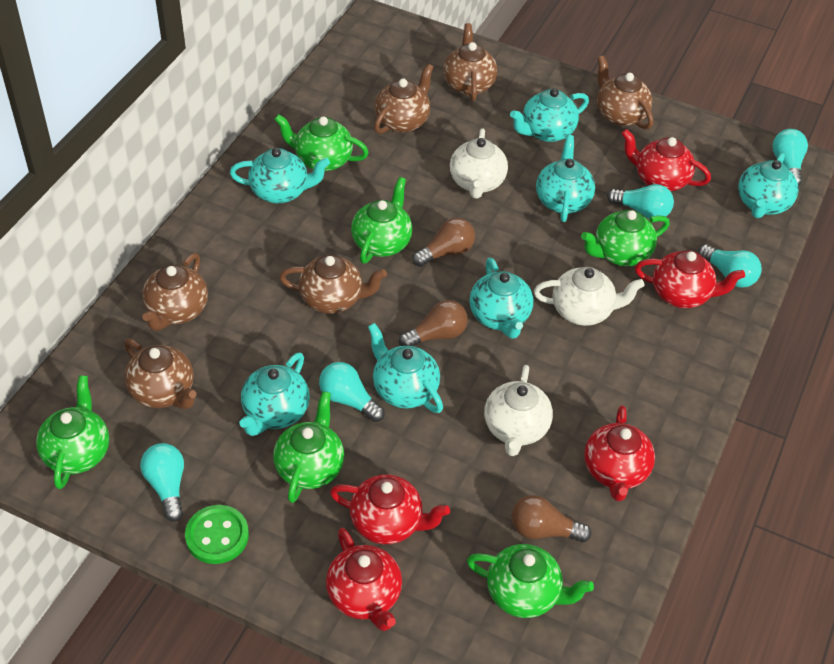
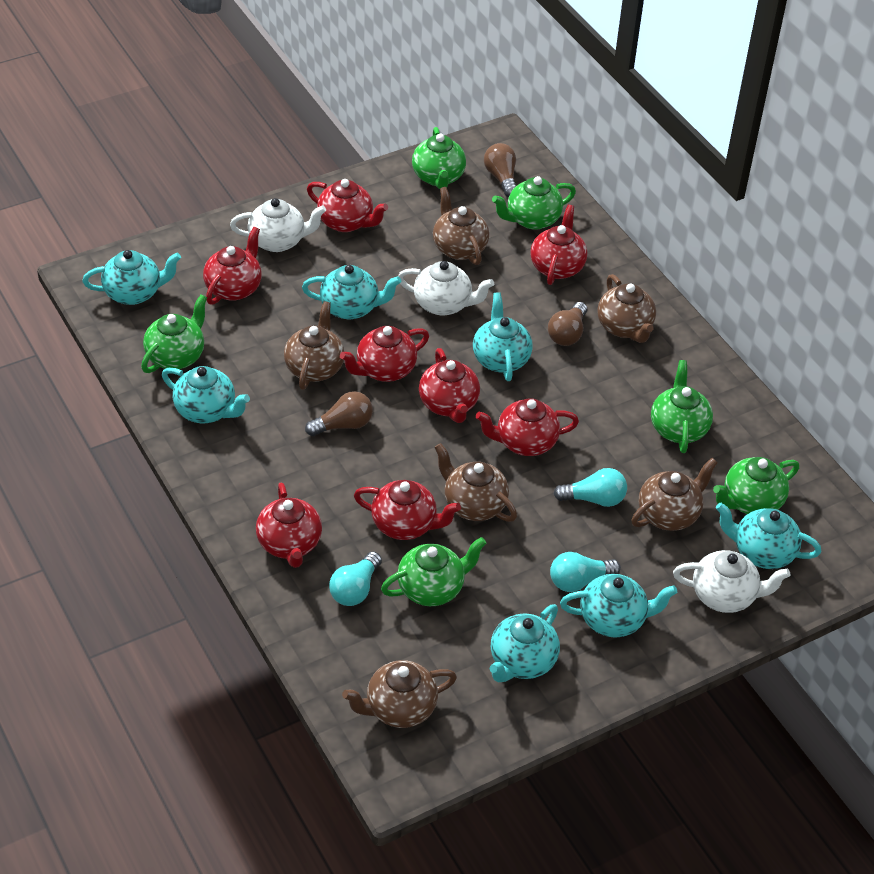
green button: [185,505,249,564] = 1 -> none = 0
red teapot: [326,528,402,631] [330,474,450,544] [584,405,655,501] [621,129,711,191] [635,250,745,308] = 5 -> [203,227,262,305] [256,482,322,568] [307,179,388,232] [340,326,429,382] [354,480,461,540] [419,348,480,423] [476,398,579,456] [530,205,587,285] = 8
turquoise light bulb: [140,443,184,522] [319,362,385,422] [607,184,674,219] [698,244,762,288] [772,129,808,186] = 5 -> [329,551,382,606] [550,552,621,592] [554,468,627,507] = 3

